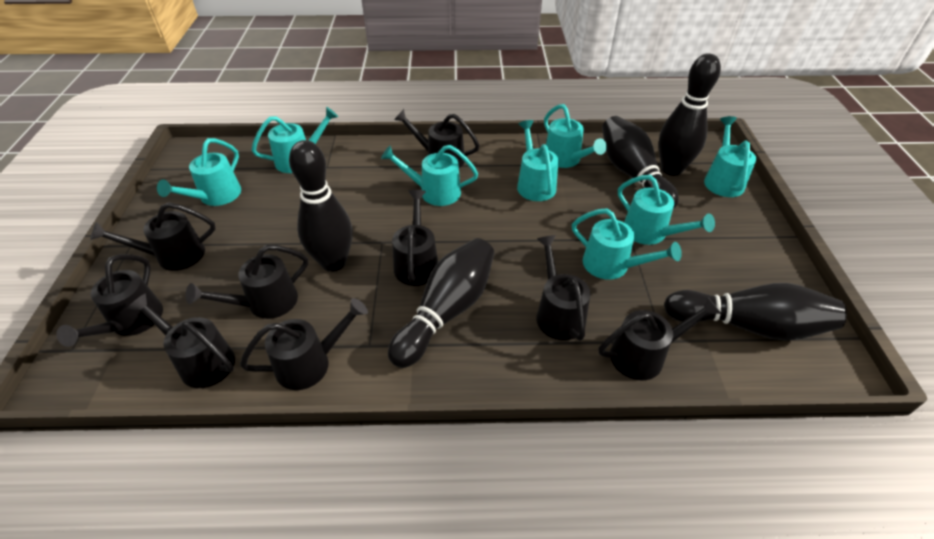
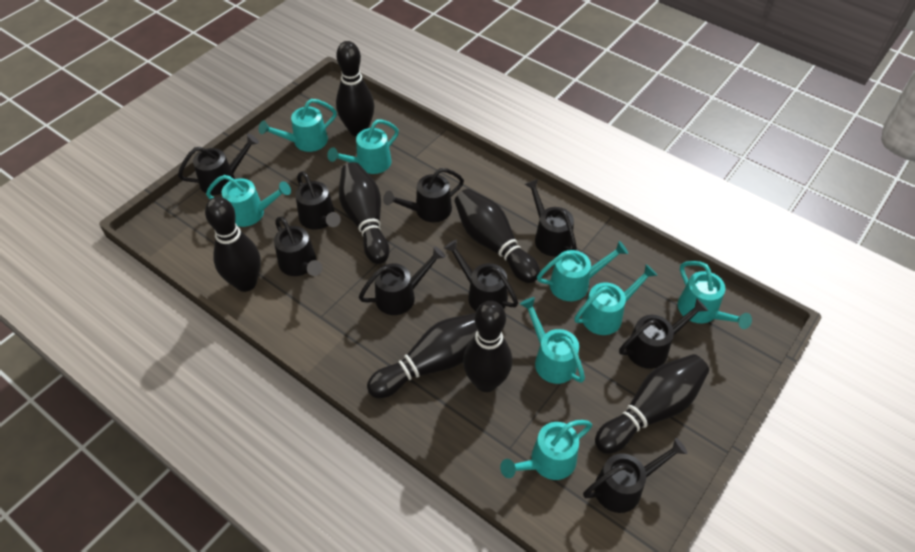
black bowling pin: [289,140,353,272] [388,238,494,368] [602,116,679,209] [659,53,721,176] [664,283,847,341] = 5 -> [205,197,261,292] [336,41,375,137] [339,162,389,264] [367,313,477,398] [455,189,540,283] [463,301,512,392] [595,354,709,454] = 7

